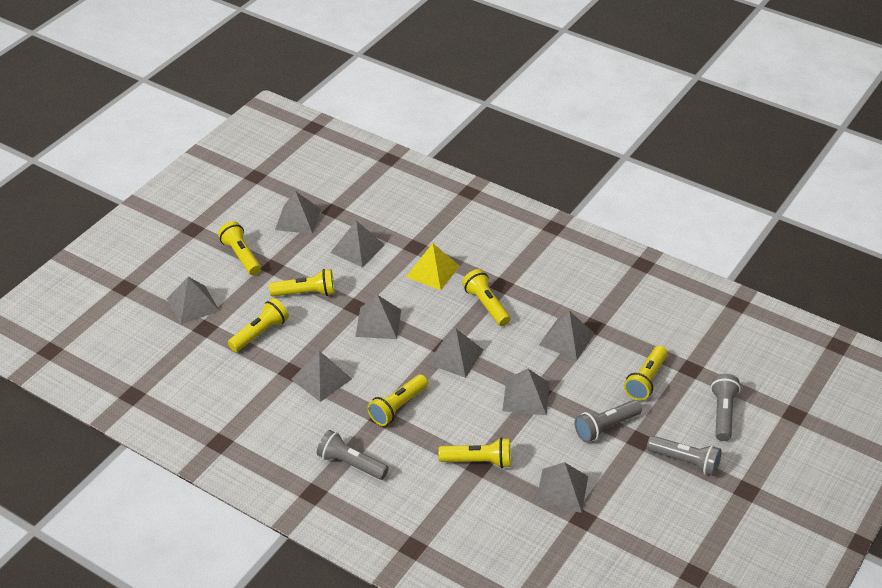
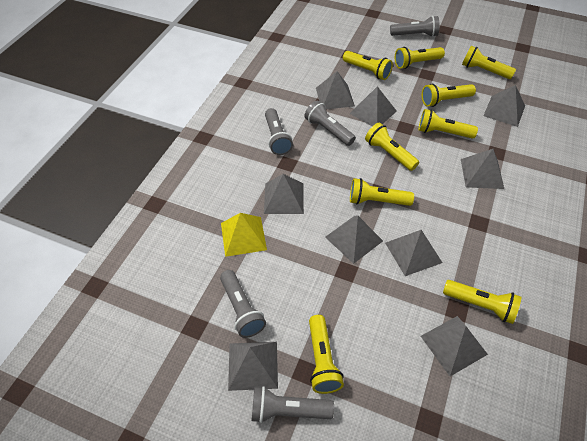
grey flashlight: [317,430,389,480] [574,400,642,442] [647,436,722,476] [711,374,741,441] = 4 -> [220,270,266,338] [251,386,334,423] [265,108,293,155] [305,101,356,146] [390,16,440,37] = 5
yellow flashlight: [218,221,261,275] [228,298,289,352] [269,269,335,296] [367,375,428,426] [438,437,511,468] [462,269,510,326] [624,346,668,401] = 7 -> [309,315,344,394] [343,51,393,80] [350,178,414,206] [365,123,419,171] [395,47,445,69] [418,109,478,139] [422,84,476,107] [443,280,521,324] [462,46,516,79] = 9

